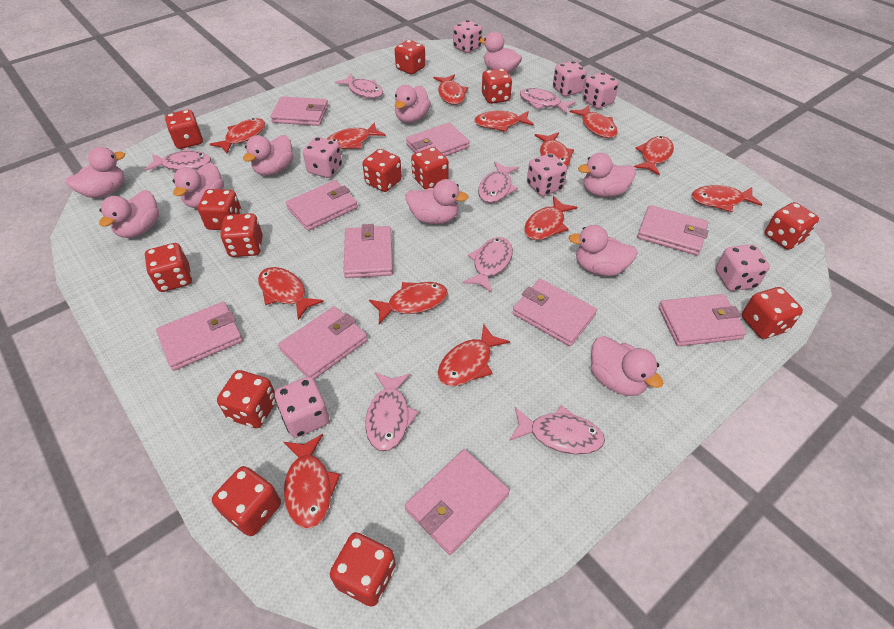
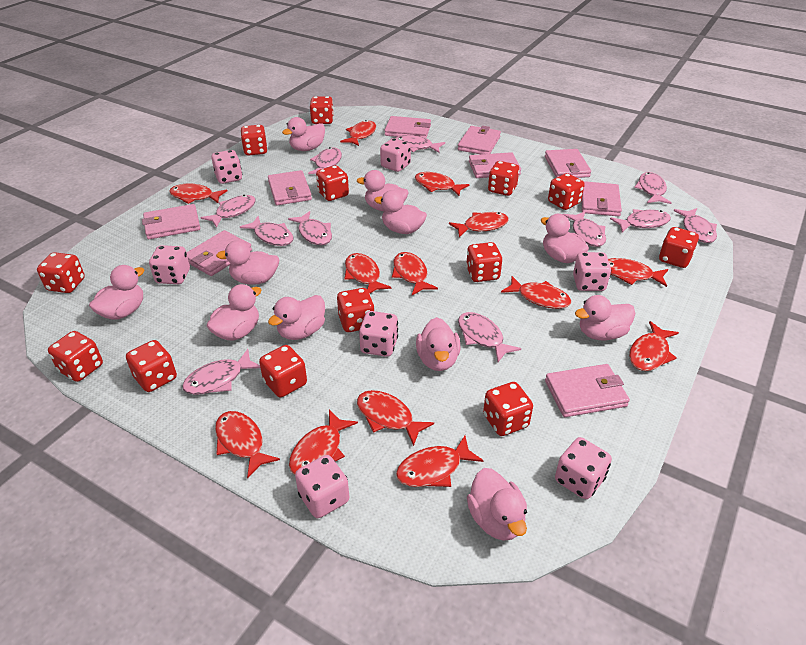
pink duck: [66,147,125,198] [99,190,159,238] [173,163,224,208] [243,135,293,176] [395,85,431,123] [406,179,469,224] [479,32,522,74] [568,225,638,276] [578,153,636,197] [591,336,664,396] = 10 -> [89,265,145,320] [207,284,261,340] [216,240,279,285] [268,295,325,340] [282,117,325,151] [357,170,408,211] [374,190,427,234] [416,317,461,371] [467,468,527,541] [541,214,589,263] [575,295,635,341] = 11
pink fish: [145,149,211,171] [335,74,383,99] [365,372,419,452] [463,237,513,293] [478,161,519,203] [509,405,605,455] [520,88,576,114] = 7 -> [182,349,260,395] [200,195,256,228] [240,216,294,246] [288,211,332,245] [308,147,342,174] [395,135,445,153] [458,312,521,362] [563,211,606,247] [610,209,671,232] [634,172,672,204] [673,208,717,243] = 11
pink wallet: [156,302,243,371] [270,96,328,126] [278,306,367,379] [286,180,358,231] [343,224,393,278] [405,449,510,555] [406,122,470,156] [512,279,597,346] [637,205,708,256] [659,294,747,346] = 10 -> [142,204,200,239] [186,230,252,276] [268,170,312,205] [384,116,431,138] [458,126,501,154] [469,152,521,178] [545,149,591,178] [545,364,630,417] [581,181,622,217] = 9

